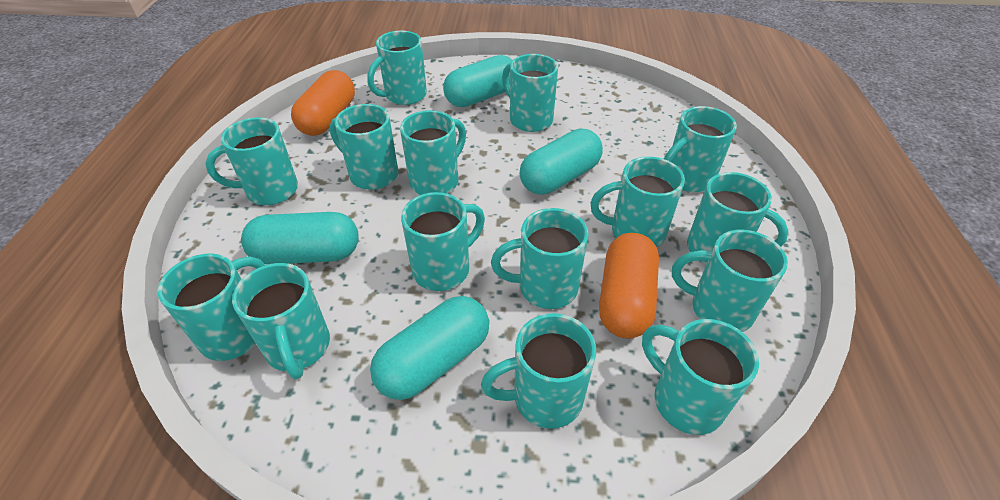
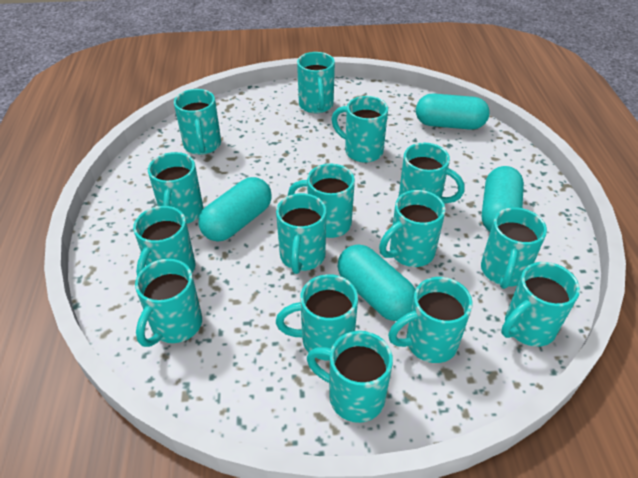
orange capsule: [291,70,355,136] [599,233,659,339] = 2 -> none = 0

